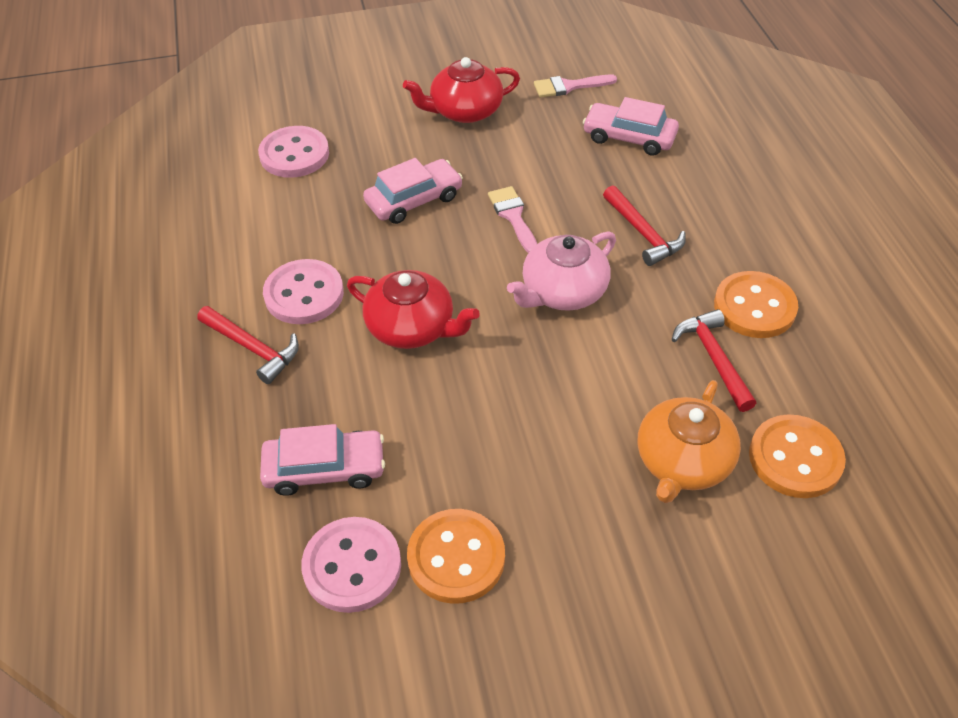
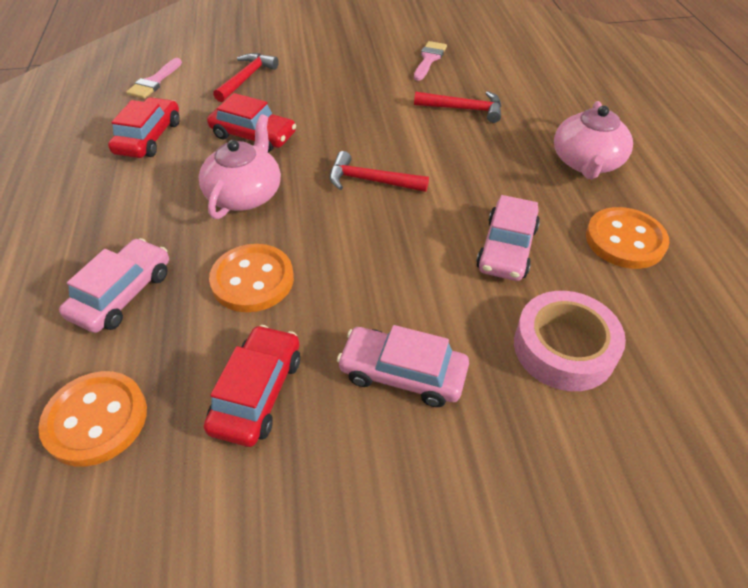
orange teapot: [637,380,741,503] = 1 -> none = 0
pink button: [258,126,329,178] [263,259,344,324] [301,517,401,613] = 3 -> none = 0
pink tape: none = 0 -> [514,291,626,391] = 1
pink teapot: [507,231,616,311] = 1 -> [199,114,281,219] [554,101,633,179] = 2
red car: none = 0 -> [108,97,180,158] [204,325,300,447] [207,93,296,152] = 3
red teapot: [347,270,480,349] [403,57,520,123] = 2 -> none = 0

